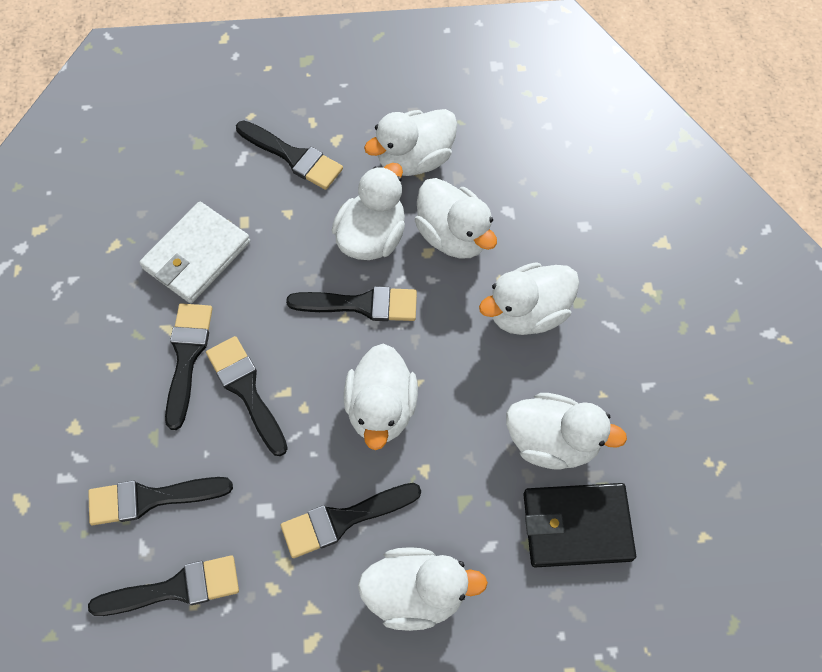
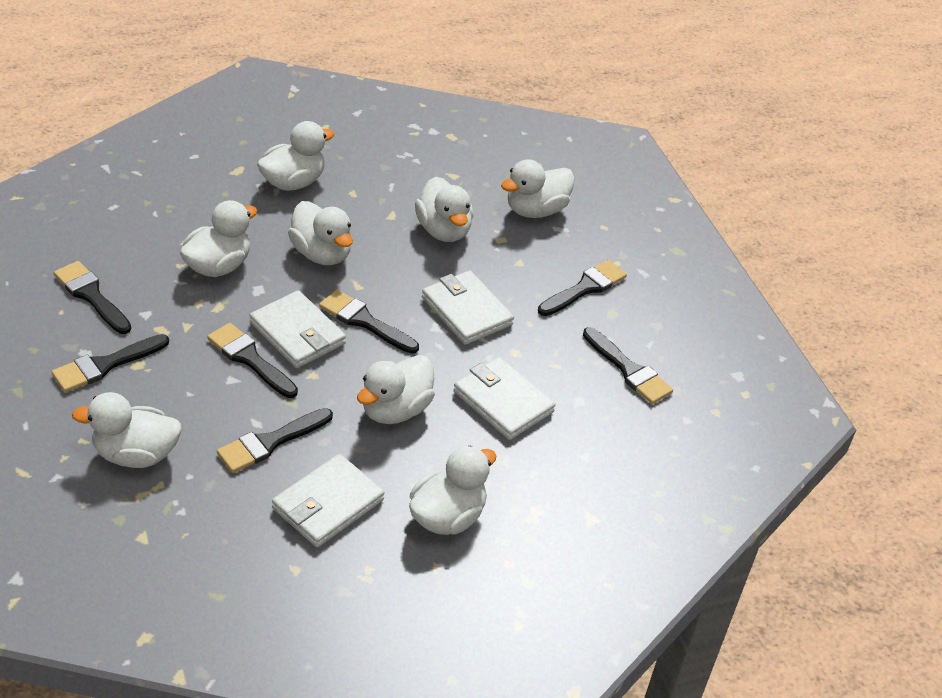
black wallet: [523,483,636,568] = 1 -> none = 0
white duck: [332,163,405,260] [344,344,418,450] [358,547,488,631] [364,109,457,176] [415,178,497,259] [479,262,579,335] [506,393,627,470] = 7 -> [72,392,182,468] [180,200,257,277] [257,121,335,191] [288,201,353,265] [357,355,435,424] [409,445,497,535] [415,177,473,242] [501,159,575,218] = 8
white wallet: [139,202,250,304] = 1 -> [250,290,346,368] [272,454,385,548] [422,271,514,345] [453,357,556,440] = 4

